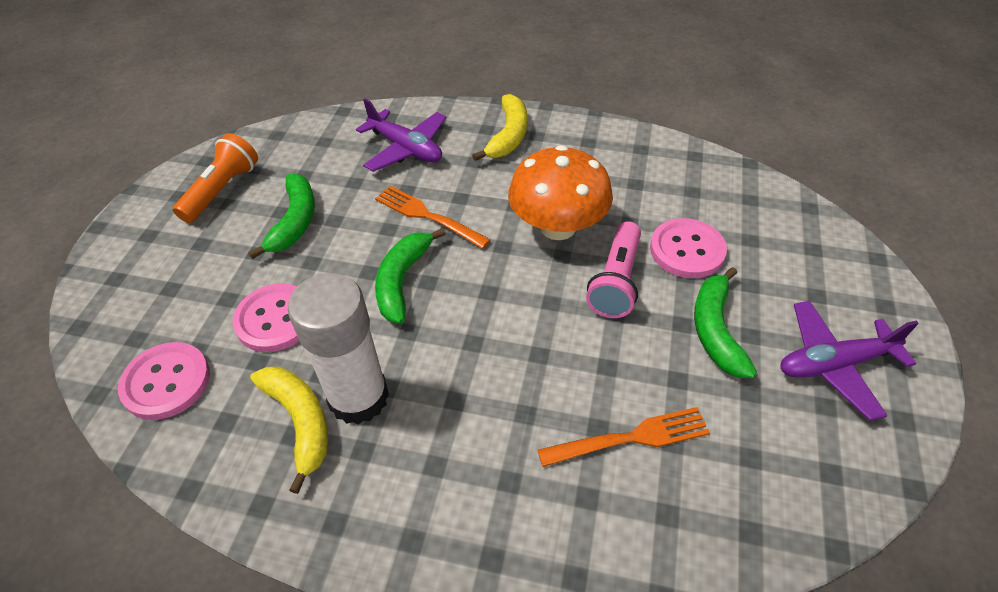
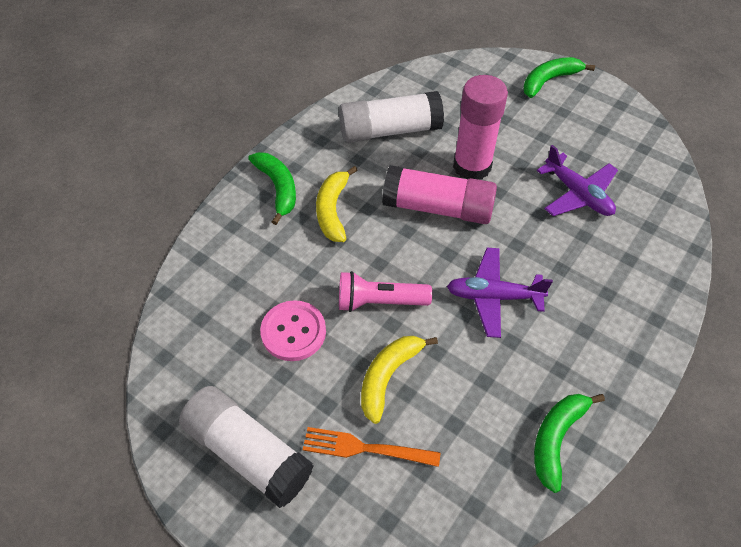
orange flashlight: [173,133,258,223] = 1 -> none = 0
orange fork: [375,186,491,249] [538,407,710,467] = 2 -> [303,427,440,467] = 1
orange mushroom: [508,145,613,240] = 1 -> none = 0
pink button: [118,342,210,420] [232,283,299,352] [650,218,727,278] = 3 -> [260,300,326,361] = 1
pink glue stick: none = 0 -> [382,165,497,224] [453,75,508,180] = 2
white glue stick: [288,273,389,424] = 1 -> [179,386,313,508] [339,91,444,143] = 2

